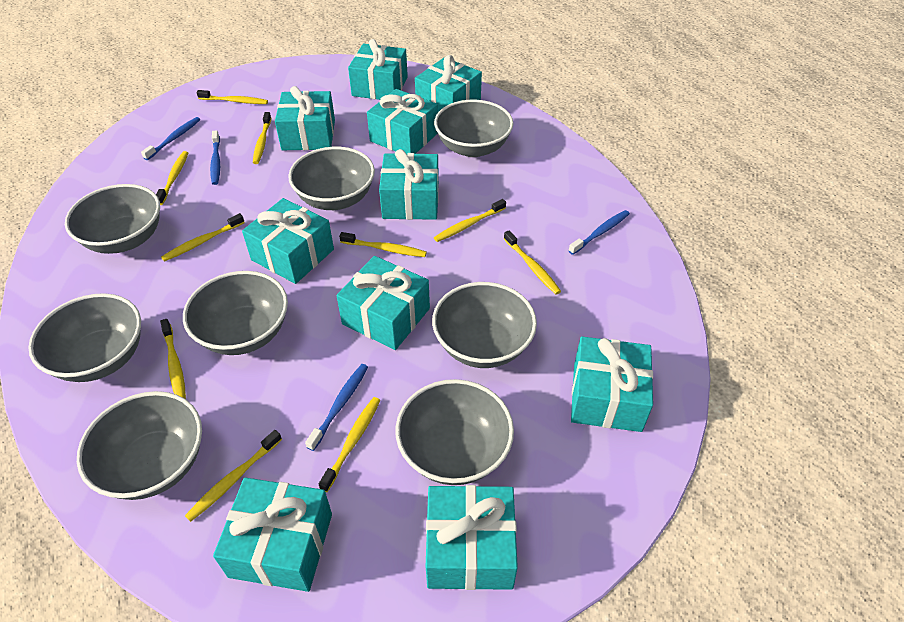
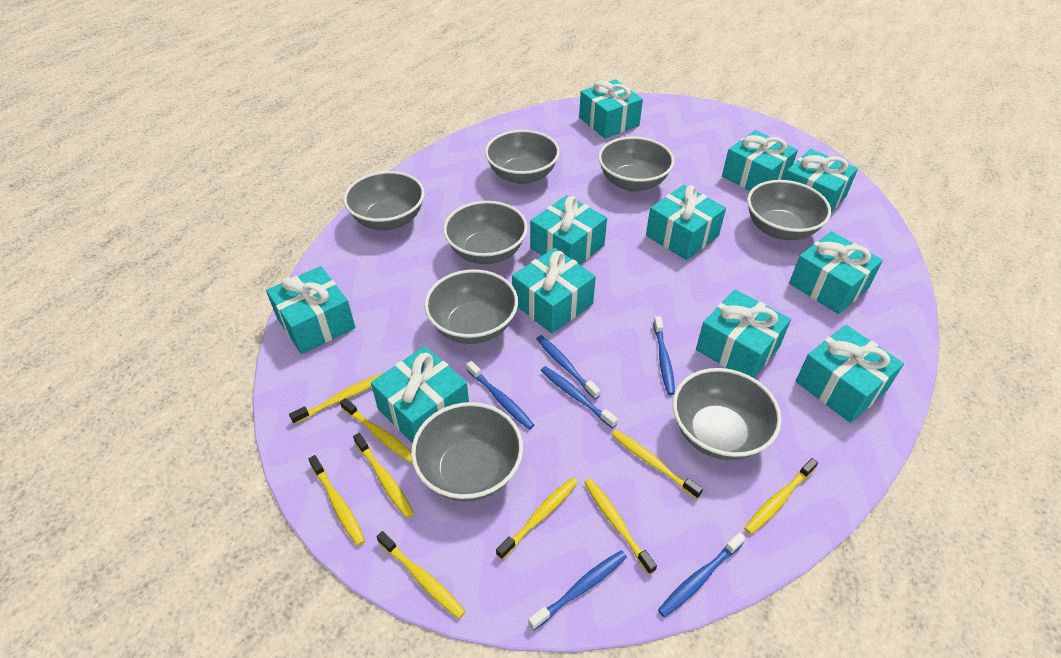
blue toothbrush: [141,117,200,160] [210,130,220,185] [305,364,368,451] [568,210,630,255] = 4 -> [466,361,534,430] [528,550,627,630] [536,335,601,399] [541,366,618,428] [653,316,675,395] [658,532,746,618] = 6
turquoise gift: [213,477,332,592] [242,198,334,284] [275,86,335,150] [337,256,430,350] [348,39,408,100] [367,89,438,154] [379,149,439,220] [415,55,482,112] [426,485,518,590] [571,336,653,432] = 10 -> [266,266,355,354] [371,346,469,443] [512,248,596,333] [530,195,607,265] [579,79,643,138] [646,185,726,260] [696,289,791,378] [722,130,798,191] [784,149,858,212] [789,231,883,314] [796,325,904,423] = 11
yellow toothbrush: [156,151,188,205] [160,319,186,399] [161,213,245,262] [185,430,282,522] [197,90,268,104] [253,112,271,164] [319,397,380,492] [339,232,427,257] [434,199,506,242] [504,231,561,294] = 10 -> [289,373,383,424] [308,455,365,546] [340,398,412,463] [353,433,414,518] [377,531,466,619] [496,477,578,560] [584,478,657,574] [611,430,703,499] [744,458,818,534] = 9

